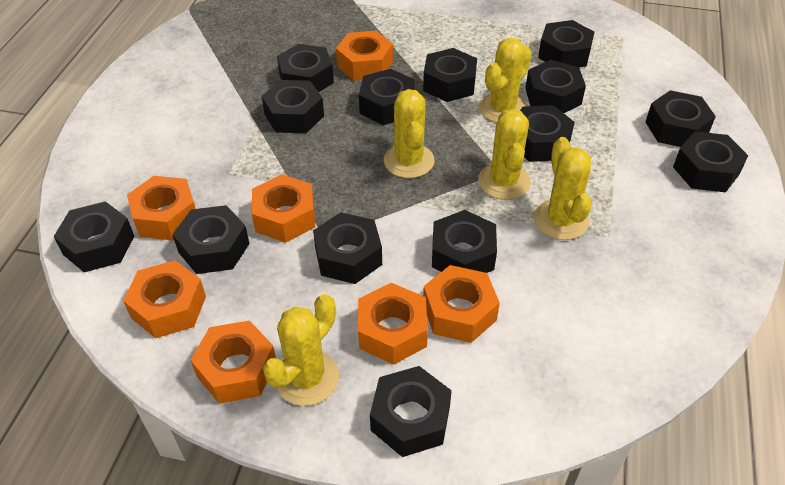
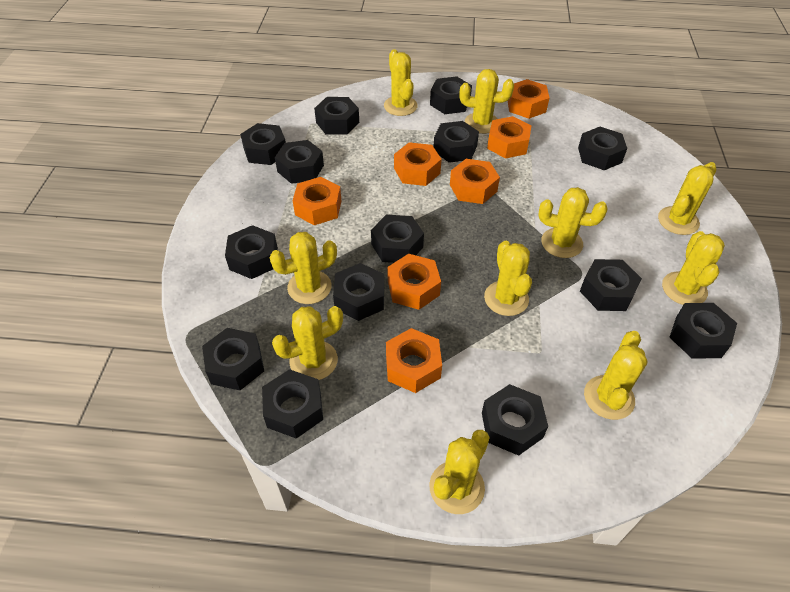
yellow cactus: [263,294,339,406] [384,89,435,178] [478,109,531,200] [480,38,532,123] [534,137,592,240] = 5 -> [269,232,337,304] [272,306,343,380] [384,49,418,116] [429,430,490,514] [459,69,514,134] [484,241,532,316] [538,187,607,258] [584,331,648,420] [658,162,716,235] [662,231,725,305] = 10

